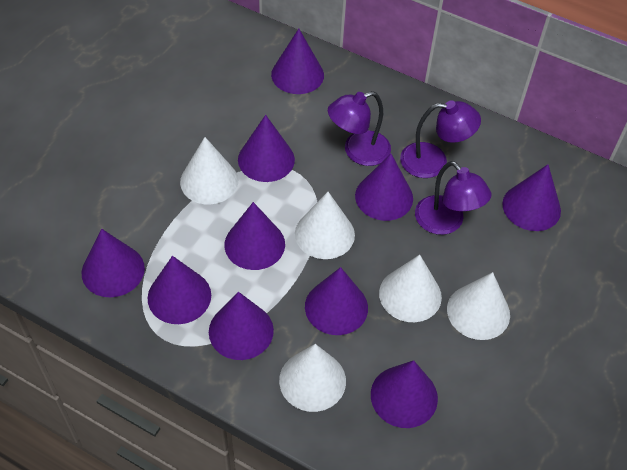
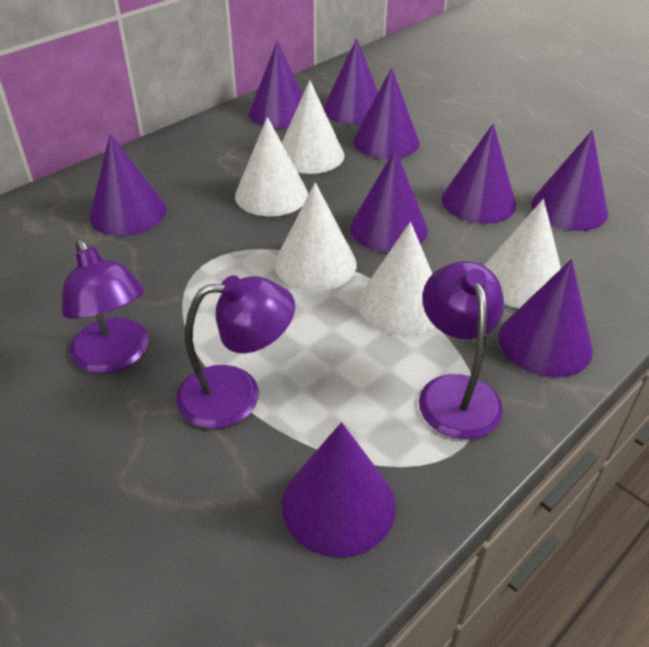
purple cone: [82,229,145,297] [148,256,211,324] [209,292,274,360] [224,202,285,270] [238,115,295,182] [271,29,324,94] [305,267,368,335] [355,154,413,221] [371,360,438,428] [502,165,561,231] = 10 -> [89,134,166,236] [249,41,303,128] [282,422,396,558] [323,38,378,125] [350,149,428,253] [353,68,419,159] [442,124,516,224] [498,259,593,378] [531,130,608,231] = 9

